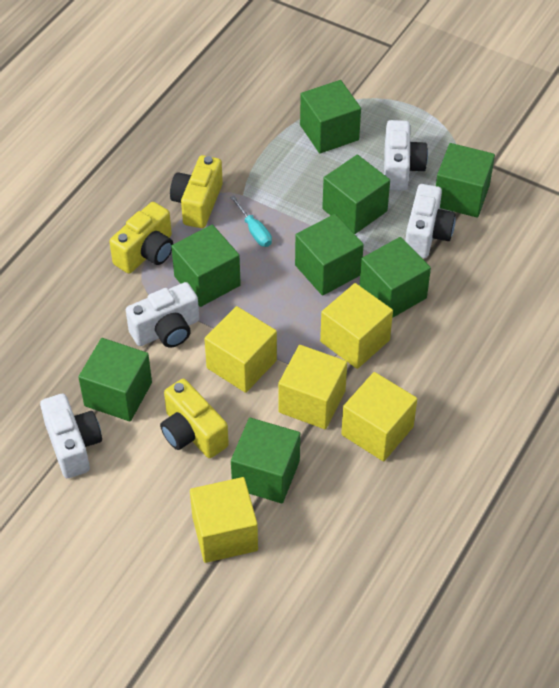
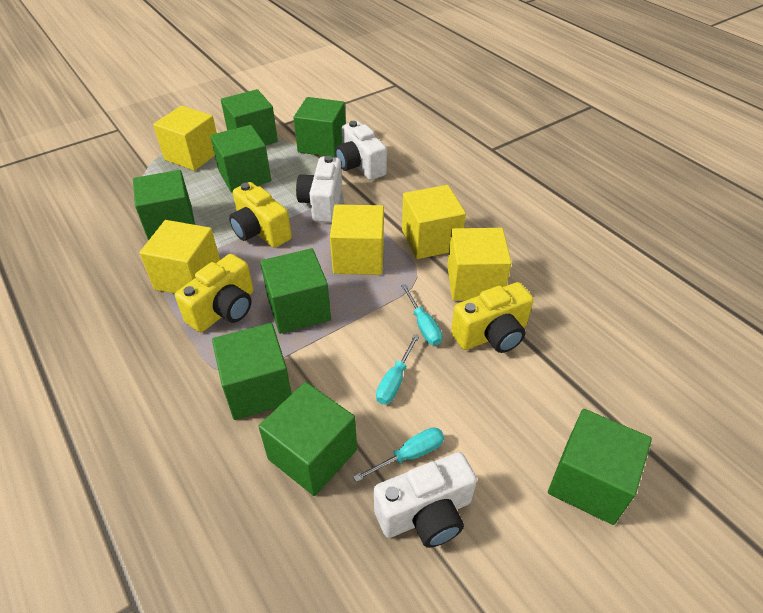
turquoise screwdriver: [230,195,272,247] = 1 -> [353,427,444,482] [376,334,419,404] [401,284,442,346] = 3
white camera: [40,394,102,478] [126,282,199,348] [384,120,428,191] [405,184,456,258] = 4 -> [296,156,342,223] [335,121,387,180] [374,452,477,548] = 3

